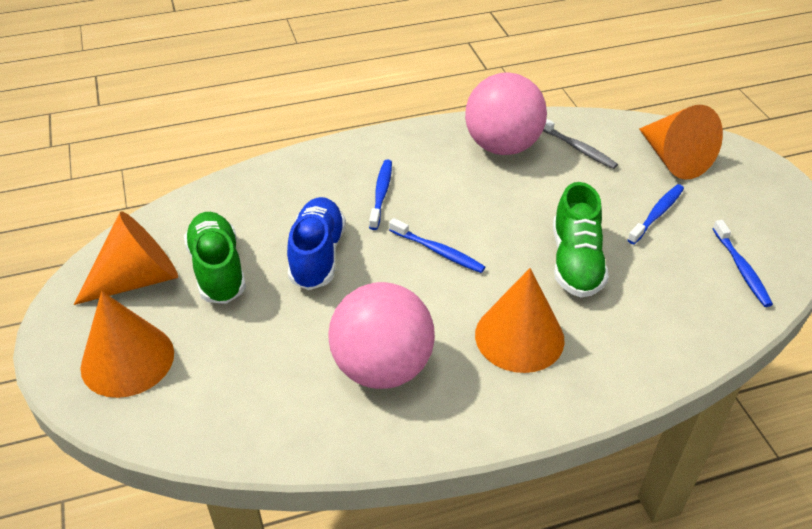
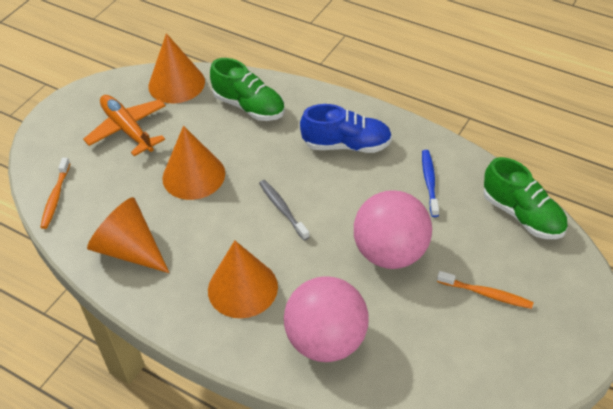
blue toothbrush: [369,160,392,230] [389,218,485,273] [627,184,684,244] [712,220,773,307] = 4 -> [422,150,439,217] = 1
orange plane: none = 0 -> [83,95,166,156] = 1
orange toothbrush: none = 0 -> [40,158,70,229] [437,271,534,309] = 2

